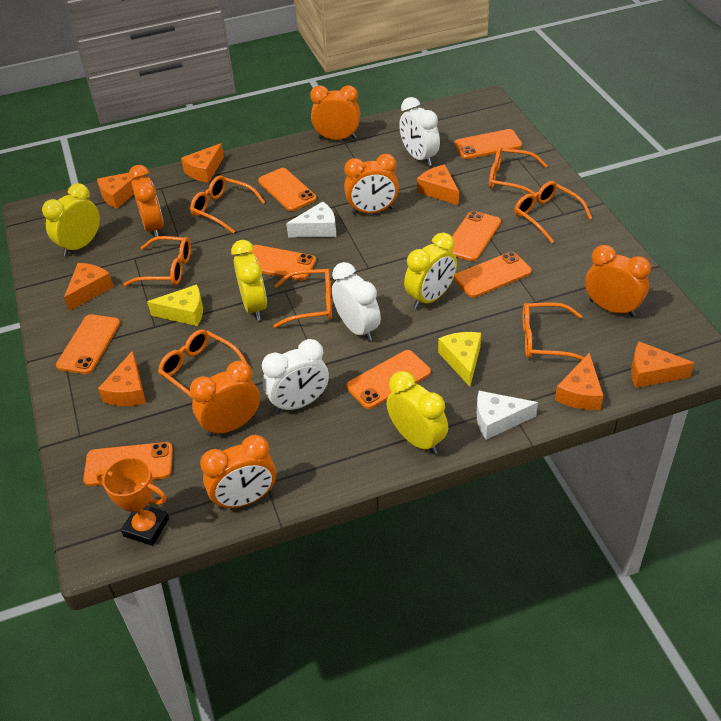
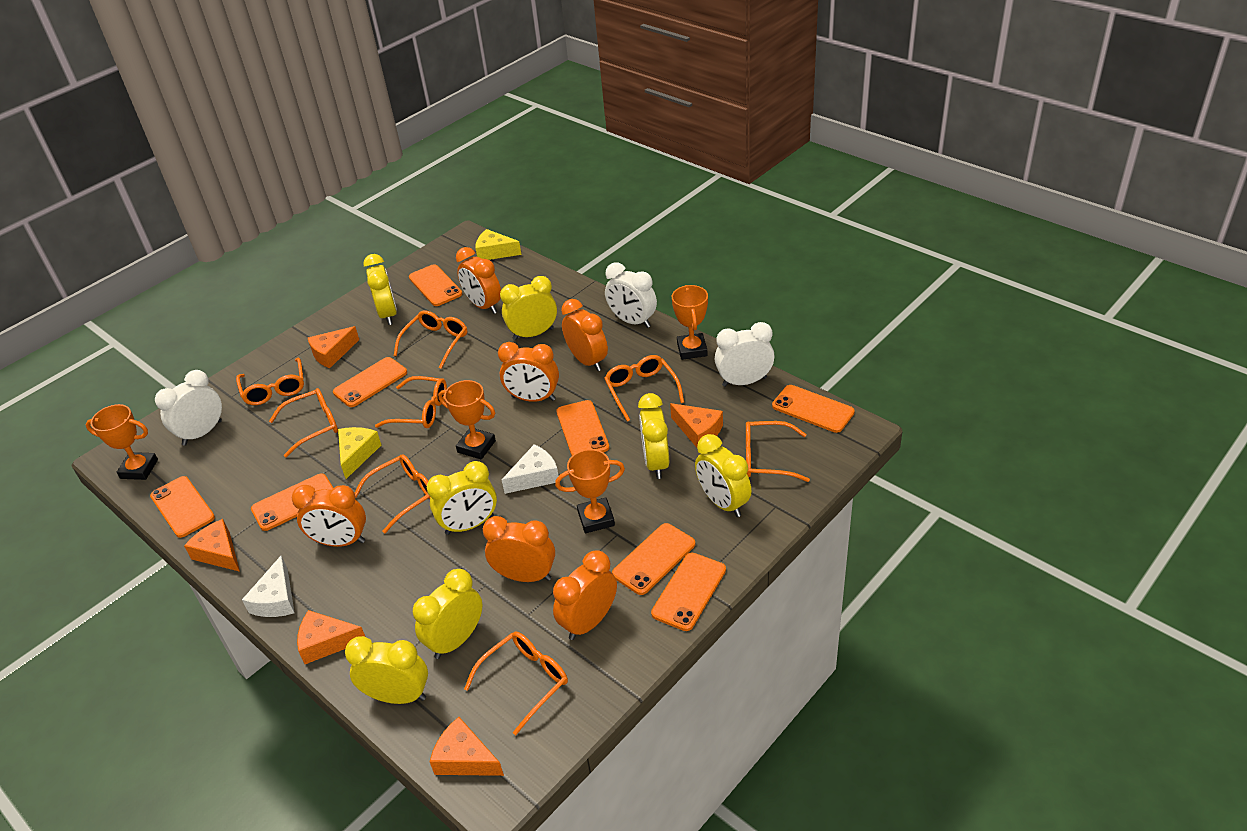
orange cheese: [64,263,114,311] [97,173,144,209] [98,351,146,406] [181,143,224,183] [417,164,459,205] [555,353,603,410] [631,341,695,388] = 7 -> [184,519,240,572] [297,610,365,664] [308,326,359,368] [429,717,504,776] [670,403,723,448] = 5
orange glasses: [123,236,191,286] [158,329,248,399] [190,176,265,233] [274,268,332,328] [489,147,548,197] [514,181,592,244] [523,302,585,361] = 7 -> [236,358,304,405] [269,388,338,458] [355,454,430,533] [375,376,447,428] [394,310,467,369] [464,632,568,735] [604,355,684,422] [746,421,810,482] = 8
orange trophy: [96,457,169,546] = 1 -> [86,404,158,480] [438,380,496,459] [555,449,625,533] [672,285,708,360] = 4
yellow clock: [42,183,100,256] [231,240,267,320] [387,371,448,454] [404,232,457,309] = 4 -> [345,636,428,704] [363,254,397,325] [413,569,482,659] [427,461,497,535] [500,276,557,340] [638,393,669,479] [695,434,752,517] = 7

